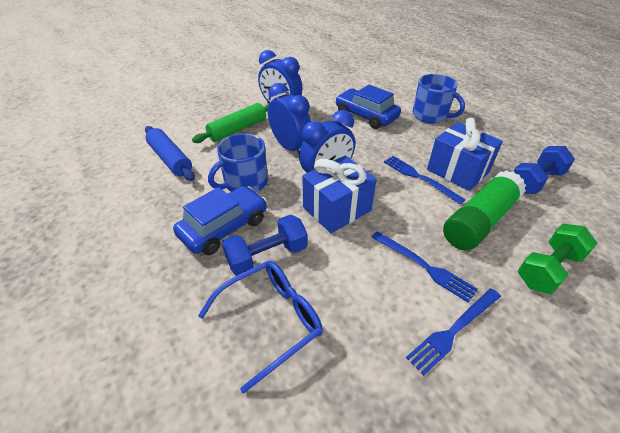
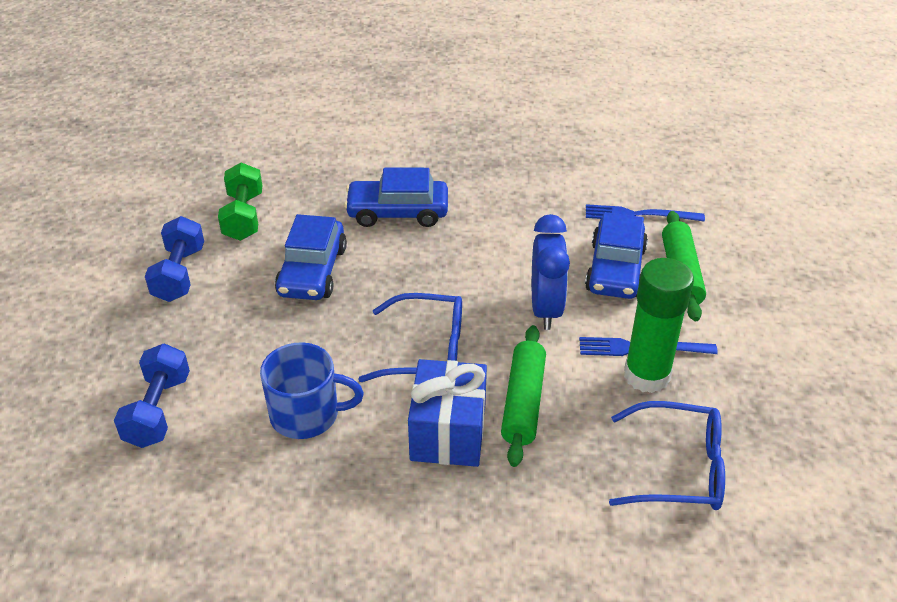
blue car: [173,186,267,255] [336,85,401,129] = 2 -> [275,214,347,300] [344,168,448,227] [585,212,648,299] = 3
blue clock: [258,50,302,104] [268,83,311,153] [299,110,355,173] = 3 -> [532,214,570,330] = 1
blue fork: [371,231,478,303] [384,156,466,204] [406,288,501,376] = 3 -> [579,337,718,356] [586,204,705,221] = 2
blue gift: [302,156,377,233] [427,118,503,191] = 2 -> [408,359,487,467] = 1
blue glasses: [198,261,323,393] = 1 -> [358,293,462,382] [609,401,725,510] = 2
blue mug: [208,134,268,193] [413,74,465,123] = 2 -> [260,342,364,439] = 1
blue rolling pin: [145,126,195,181] = 1 -> none = 0
green rolling pin: [192,103,270,143] = 1 -> [501,325,546,467] [662,211,706,321] = 2

